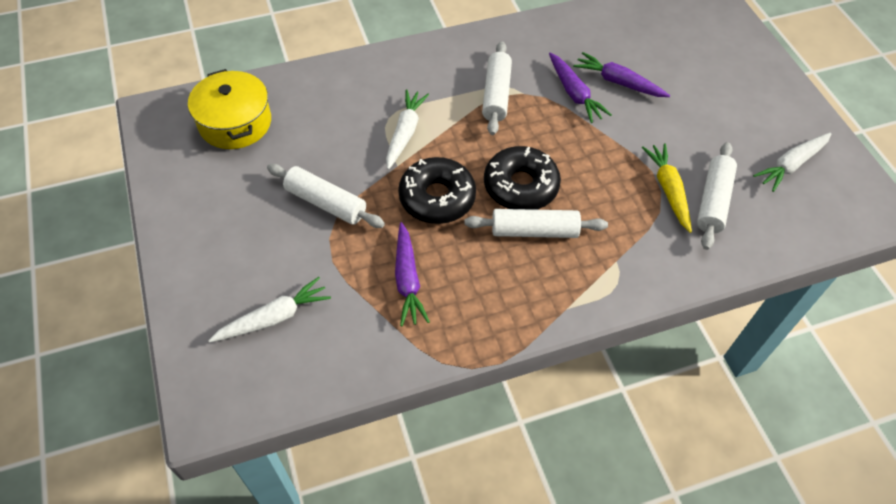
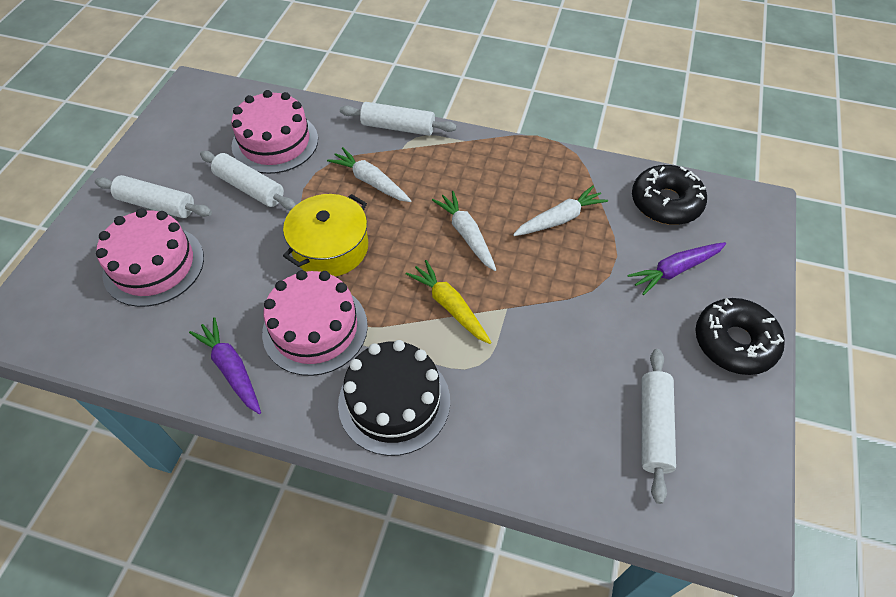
black cake: none = 0 -> [338,340,450,456] = 1
pink cake: none = 0 -> [96,208,204,307] [231,90,318,174] [262,270,368,376] = 3
purple carrot: [395,222,430,326] [549,53,612,123] [573,52,670,97] = 3 -> [189,317,261,414] [627,242,726,295] = 2

